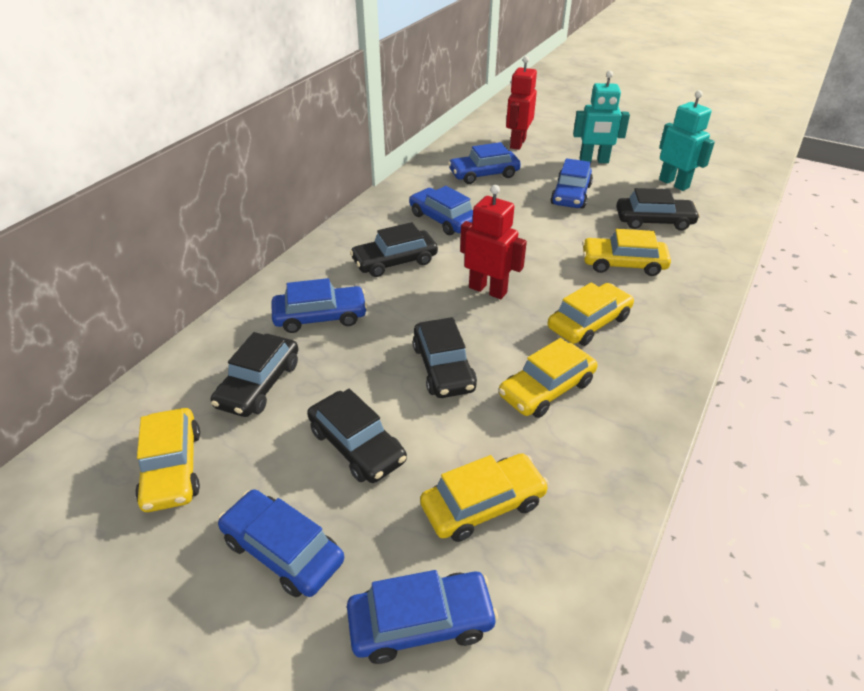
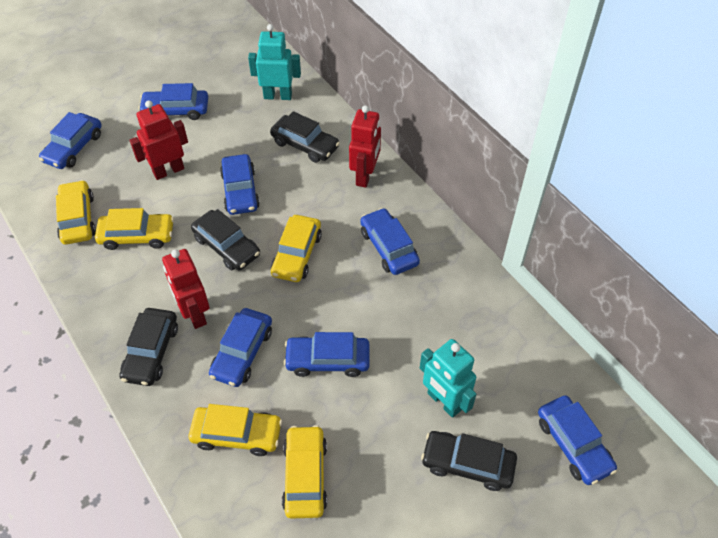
black car: [211,332,298,417] [307,389,407,483] [350,222,438,277] [412,317,477,398] [616,188,700,231] = 5 -> [119,308,178,386] [191,209,260,270] [270,111,340,163] [421,431,517,491] = 4
blue car: [218,489,344,597] [272,278,368,333] [347,570,498,664] [409,186,473,235] [448,142,521,184] [550,158,593,209] = 6 -> [39,112,102,169] [139,83,208,120] [209,308,272,387] [220,154,260,215] [284,332,369,377] [360,208,420,275] [538,395,617,485] = 7
red robot: [460,185,527,299] [506,56,537,150] = 2 -> [130,100,188,180] [162,249,209,329] [349,105,381,188] = 3

